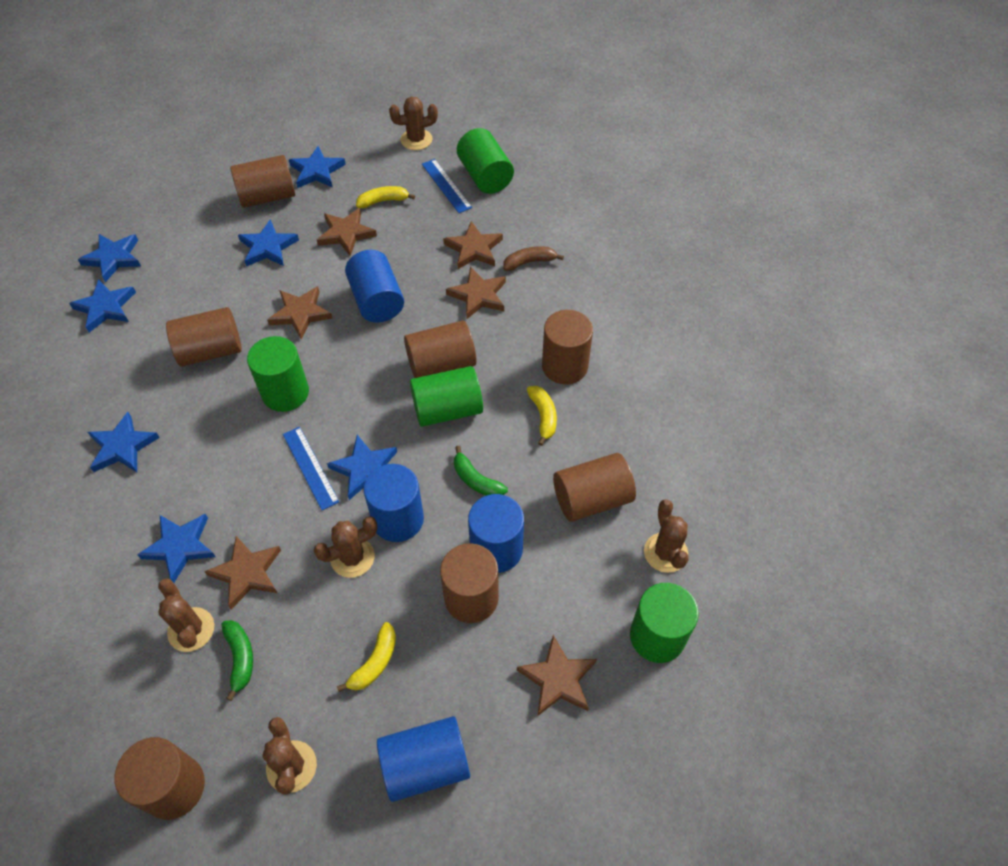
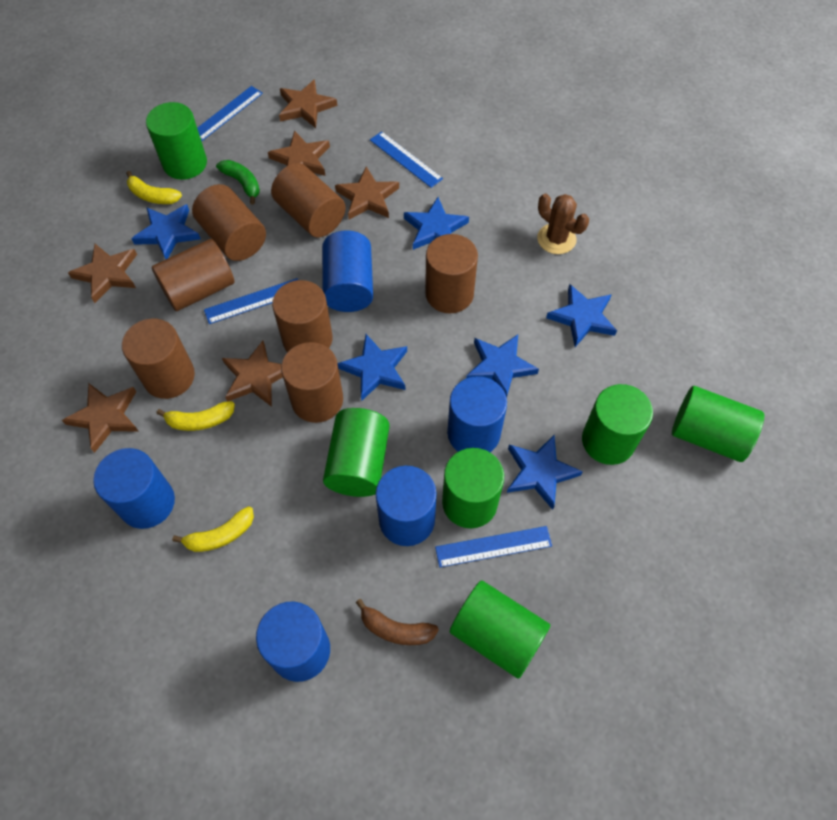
blue cylinder: [345,250,404,323] [364,464,424,542] [377,716,470,802] [468,494,524,573] = 4 -> [93,448,175,529] [256,602,330,682] [322,230,373,312] [376,466,437,546] [447,376,507,452] = 5
blue ruler: [283,427,339,510] [422,159,472,213] = 2 -> [197,86,263,141] [204,278,298,324] [370,131,443,188] [435,526,552,567] = 4
blue star: [69,279,136,332] [78,234,141,282] [88,412,160,472] [138,514,216,583] [238,219,299,267] [289,146,346,188] [327,435,397,500] = 7 -> [131,204,201,259] [338,334,407,400] [404,197,469,250] [466,334,539,398] [507,435,583,510] [546,284,617,347] = 6
brown cactus: [158,579,214,652] [262,717,317,795] [314,517,377,578] [389,97,438,150] [644,499,689,573] = 5 -> [537,194,589,254] = 1
green banana: [221,620,253,701] [454,446,508,496] = 2 -> [216,160,260,204] = 1
green cylinder: [247,336,309,412] [410,366,483,427] [457,128,514,194] [630,583,699,663] = 4 -> [146,102,207,180] [323,408,390,497] [442,448,504,528] [450,580,550,679] [582,384,653,465] [672,386,764,462] = 6

